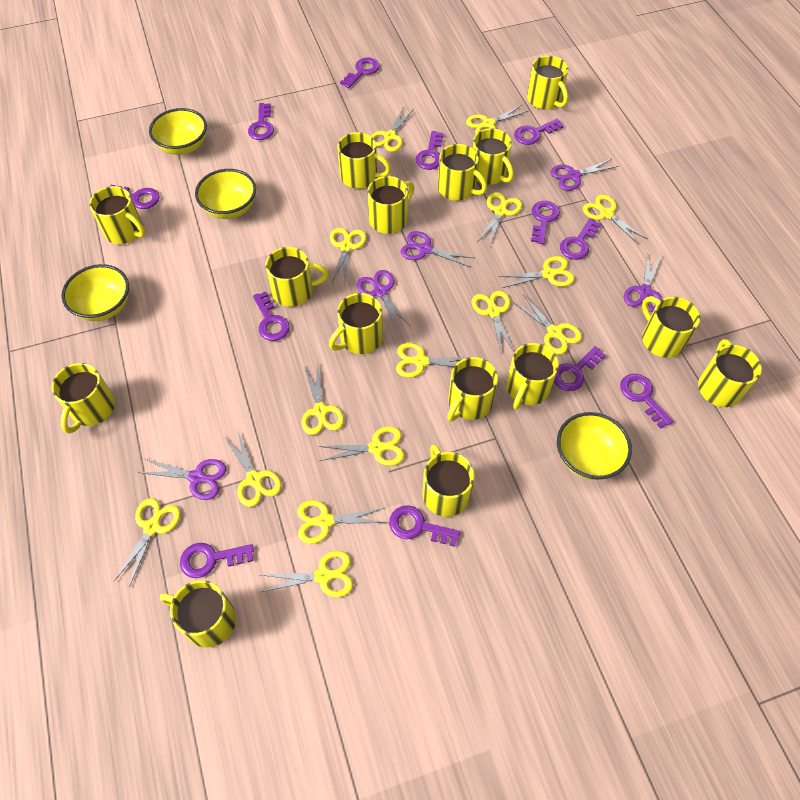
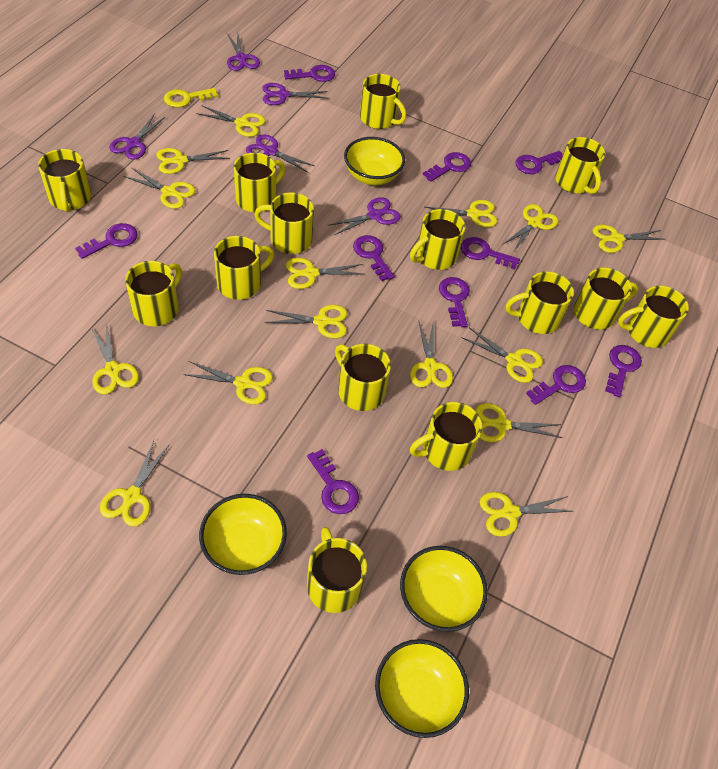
purple key: [110,185,160,209] [180,543,254,578] [248,103,274,140] [253,291,290,341] [340,57,380,88] [389,505,461,547] [416,131,443,170] [514,119,563,145] [531,201,560,244] [554,346,606,391] [560,218,601,260] [620,374,673,429] = 12 -> [75,223,138,259] [284,65,335,82] [307,449,359,514] [353,235,395,281] [423,152,471,182] [439,277,470,327] [461,237,520,269] [515,151,563,174] [526,365,586,405] [605,345,642,397] = 10
yellow key: none = 0 -> [164,88,218,108] = 1
yellow mug: [51,363,115,434] [89,186,145,244] [159,580,236,648] [265,247,328,307] [329,293,383,354] [337,132,391,189] [367,176,414,234] [423,444,474,517] [438,144,487,201] [447,357,498,422] [472,128,514,185] [506,343,559,410] [527,56,568,110] [642,296,700,358] [698,339,762,407] = 15 -> [38,149,91,212] [125,261,182,326] [214,236,274,300] [234,153,285,212] [254,192,314,254] [307,527,367,613] [335,344,391,411] [360,74,406,129] [410,209,465,270] [410,402,482,471] [506,271,574,334] [555,137,605,194] [574,267,638,330] [618,286,689,348] = 14

